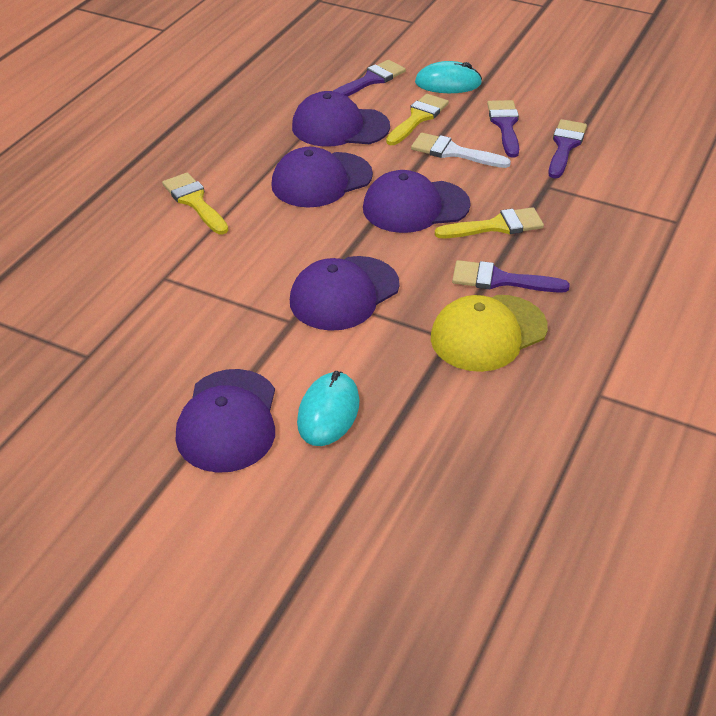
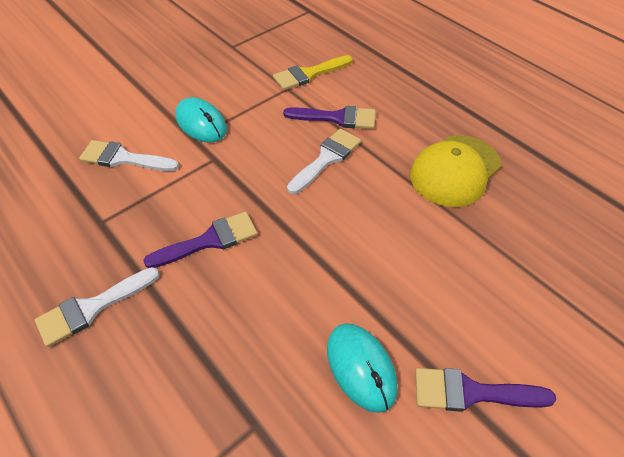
purple brush: [333,60,406,97] [452,260,570,293] [487,100,519,158] [548,119,587,179] = 4 -> [143,211,258,268] [283,106,376,129] [415,368,556,412] = 3
purple cap: [176,369,275,473] [271,147,373,208] [290,256,400,331] [292,91,390,147] [363,170,471,233] = 5 -> none = 0
white brush: [411,133,511,168] = 1 -> [35,267,160,347] [79,140,179,171] [287,129,361,194] = 3
yellow brush: [162,173,228,235] [386,94,449,145] [435,207,544,238] = 3 -> [273,55,353,90] = 1

